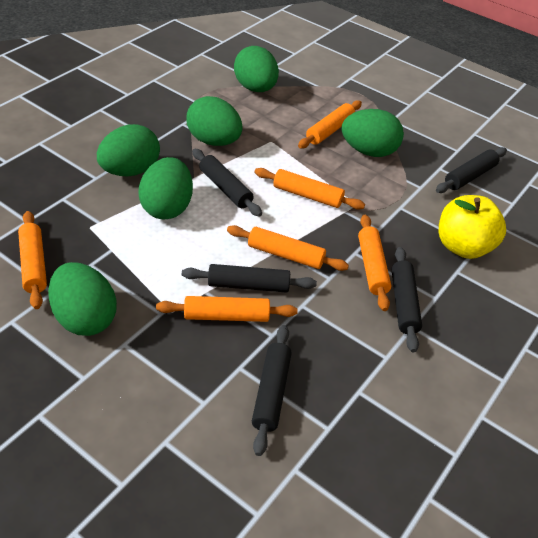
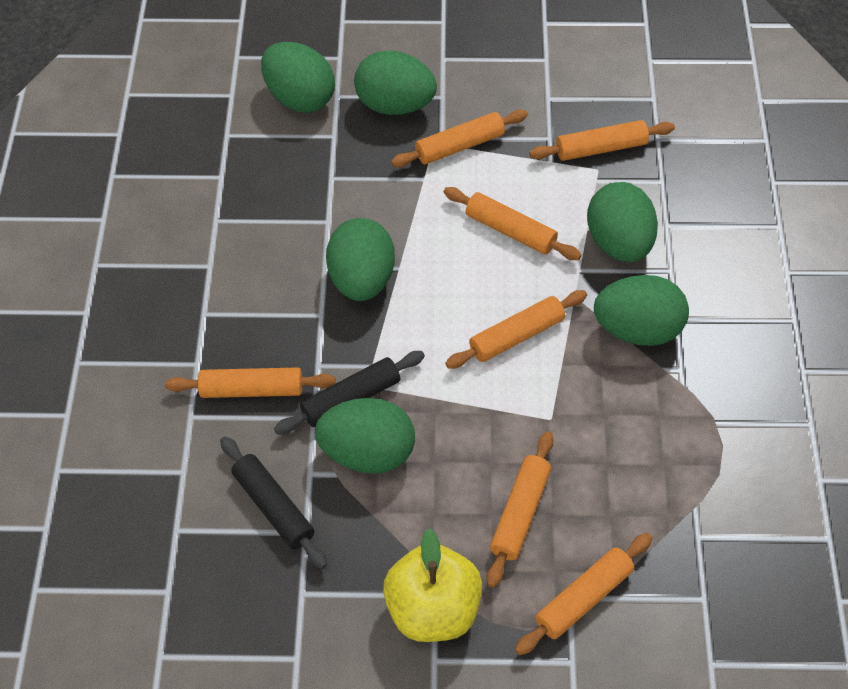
black rolling pin: [182,264,317,293] [192,149,262,217] [252,325,292,456] [392,247,422,352] [436,147,507,193] = 5 -> [220,436,327,569] [274,351,425,435] = 2
orange rolling pin: [18,211,47,309] [156,296,298,322] [227,225,349,271] [254,168,365,209] [298,100,362,149] [358,215,391,311] = 6 -> [165,367,335,398] [391,110,528,167] [444,187,581,260] [445,290,587,369] [487,431,554,588] [515,533,653,655] [529,120,675,161] = 7

